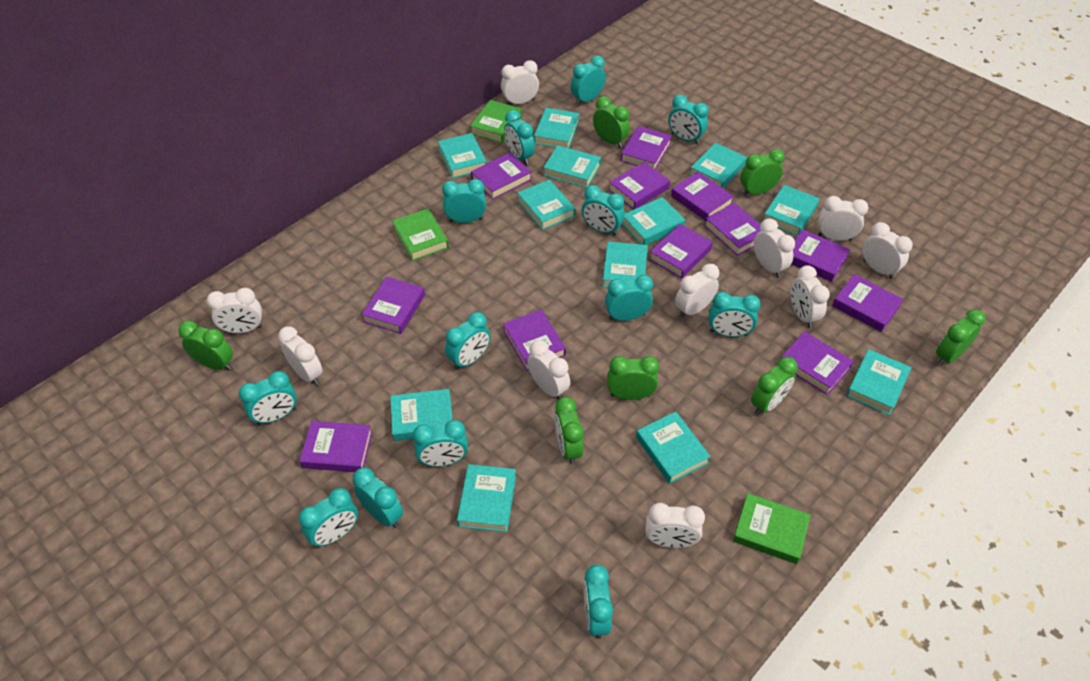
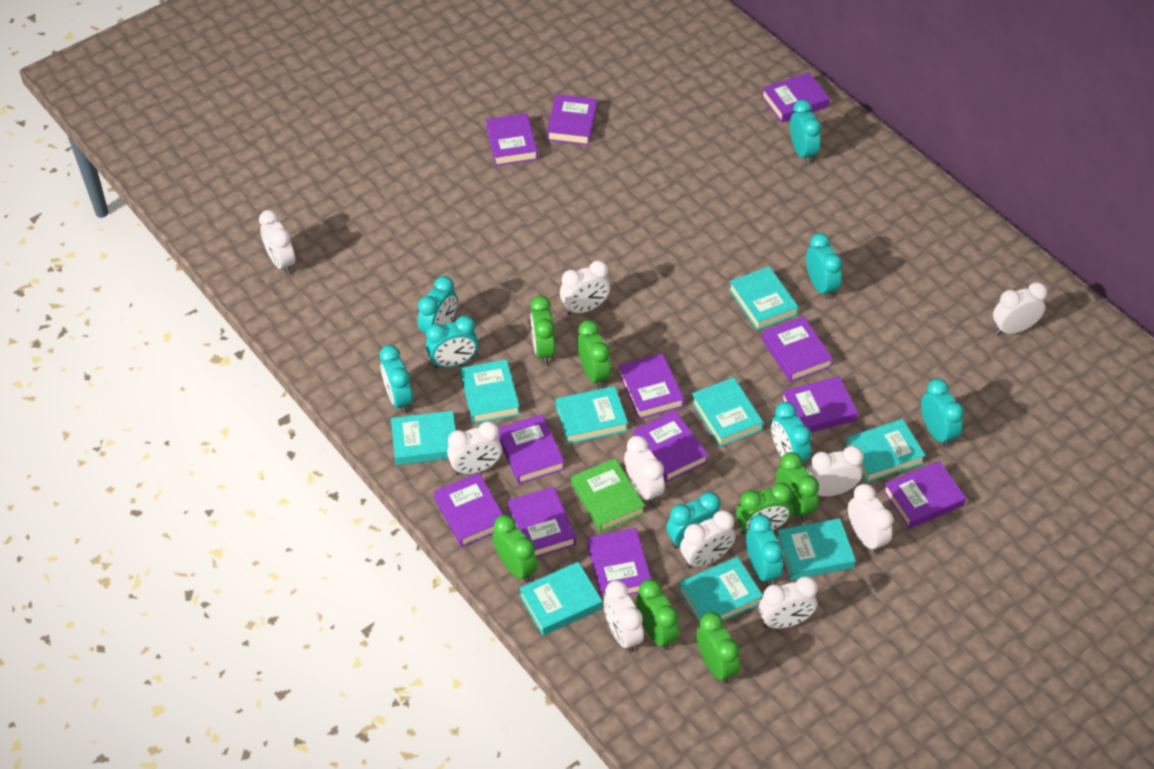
green book: [392,208,449,261] [470,100,522,143] [733,493,811,564] = 3 -> [571,458,645,532] = 1
turquoise book: [390,389,453,441] [438,133,487,178] [457,464,516,532] [517,179,575,230] [534,108,580,148] [543,145,601,188] [602,242,648,288] [622,197,685,245] [636,411,711,484] [690,143,747,188] [763,185,820,236] [846,349,912,415] = 12 -> [391,411,456,465] [460,359,520,424] [519,562,602,635] [555,386,628,444] [679,556,763,623] [691,377,763,447] [729,266,798,330] [776,518,855,580] [845,419,926,483] = 9
turquoise clock: [239,371,297,425] [299,488,358,547] [353,467,403,528] [413,420,468,466] [442,179,486,223] [445,312,491,370] [504,110,535,165] [571,56,606,105] [582,185,625,236] [584,565,613,639] [605,275,653,321] [668,95,708,144] [709,292,760,337] = 13 -> [380,345,413,414] [417,276,457,334] [426,316,478,369] [666,492,721,549] [746,514,784,586] [771,402,812,463] [790,100,821,164] [806,233,843,300] [921,378,964,448] = 9

